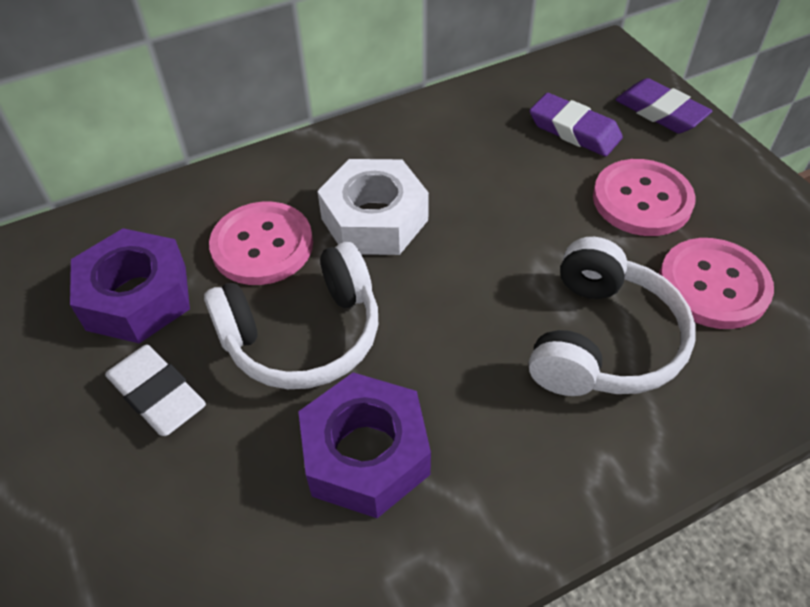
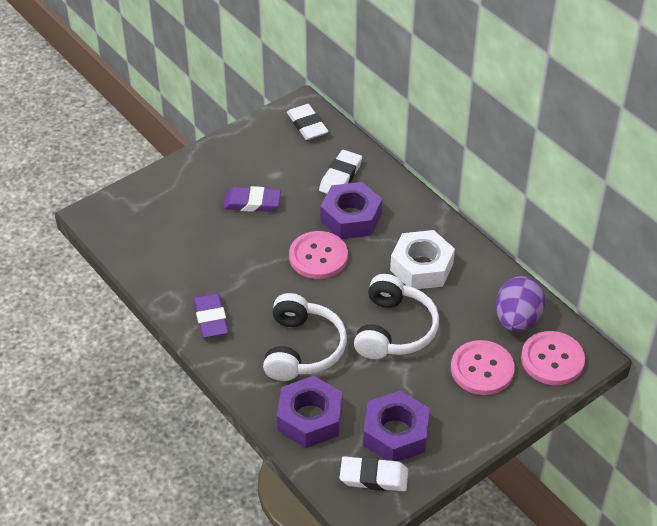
purple egg: none = 0 -> [496,276,545,332] = 1
purple nut: [70,228,190,343] [298,372,431,518] = 2 -> [277,376,342,448] [320,182,382,239] [363,390,430,461] = 3
white eraser: [105,345,206,436] = 1 -> [287,104,329,140] [319,150,362,194] [340,456,408,491] = 3

